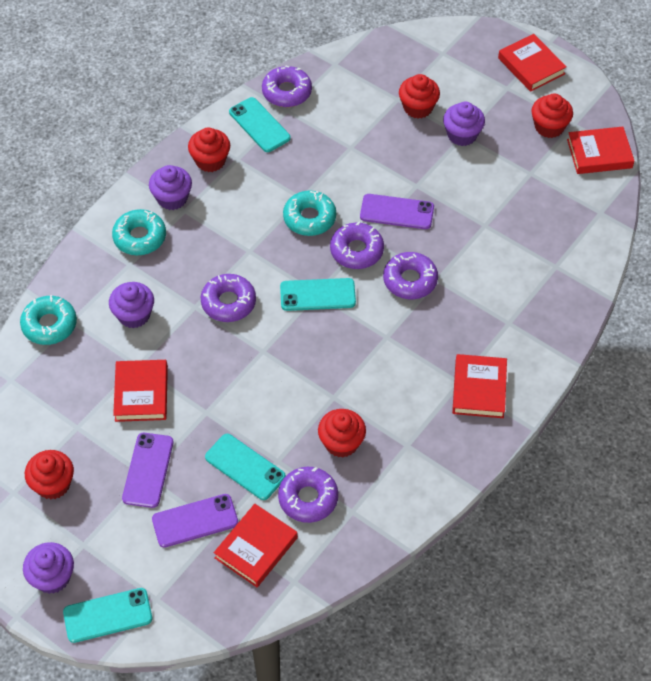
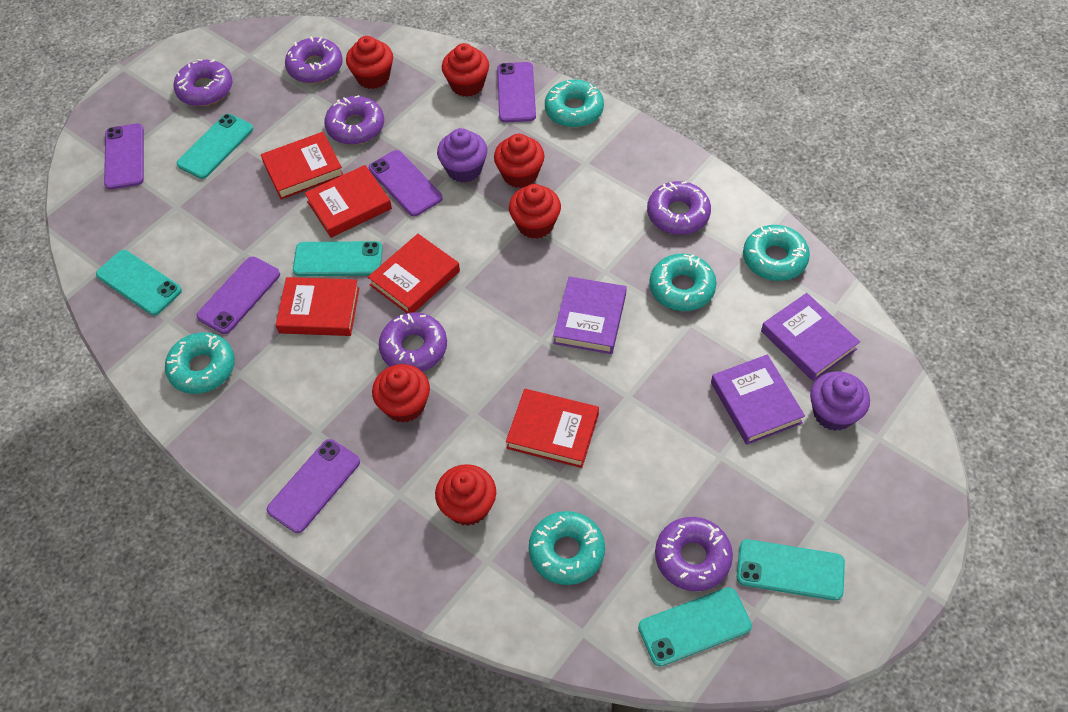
purple book: none = 0 -> [553,276,627,354] [711,354,805,445] [761,293,860,381] = 3
purple cupcake: [23,542,74,594] [109,282,154,328] [149,165,192,210] [443,102,485,146] = 4 -> [437,128,487,183] [810,371,870,431] = 2
purple donut: [201,274,256,322] [262,65,312,107] [278,467,338,523] [330,222,384,269] [383,252,438,299] = 5 -> [173,59,232,106] [285,36,343,83] [324,95,384,145] [379,313,447,372] [647,181,711,235] [655,517,733,591] = 6
purple phone: [122,433,173,508] [152,494,238,548] [360,194,434,229] = 3 -> [104,123,144,190] [197,257,280,334] [267,439,360,533] [369,150,442,216] [497,62,536,123] = 5
red cupcake: [25,450,74,499] [188,127,230,172] [318,409,366,458] [399,74,440,119] [531,94,573,138] = 5 -> [346,36,393,89] [372,364,430,423] [435,464,496,526] [442,43,489,97] [494,134,545,188] [509,184,561,239] = 6
turquoise donut: [20,295,77,345] [112,209,166,255] [283,190,336,236] = 3 -> [165,332,235,394] [529,511,605,585] [545,80,604,128] [649,254,717,311] [743,225,810,281] = 5
turquoise phone: [63,588,152,643] [205,434,286,500] [229,97,291,152] [280,278,356,311] = 4 -> [96,250,182,315] [177,114,253,179] [293,241,383,276] [638,587,752,667] [737,539,845,601] = 5

